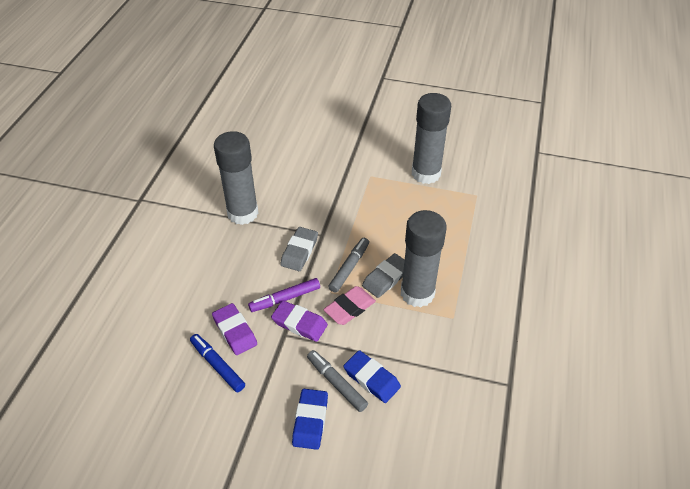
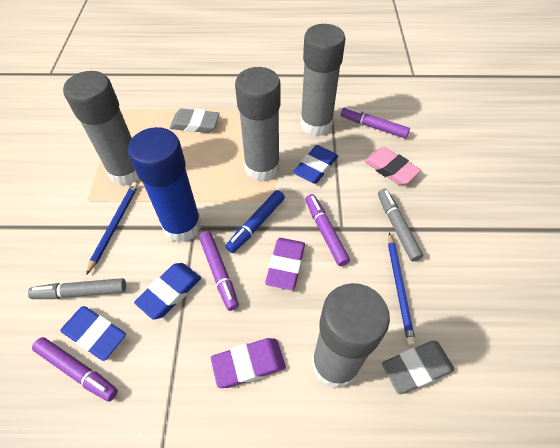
blue eraser: [292,389,328,450] [343,350,401,403] = 2 -> [60,306,126,361] [134,263,201,320] [293,145,338,184] = 3
blue glue stick: none = 0 -> [128,127,202,243] = 1
blue pencil: none = 0 -> [86,182,138,275] [388,232,416,345] = 2
grey glue stick: [214,131,258,225] [401,210,447,307] [412,93,451,184] = 3 -> [63,71,139,185] [235,67,281,181] [300,24,346,136] [312,283,390,389] = 4
purple marker: [248,278,320,312] = 1 -> [32,337,118,402] [199,231,239,311] [305,194,350,266] [341,107,410,138] = 4

